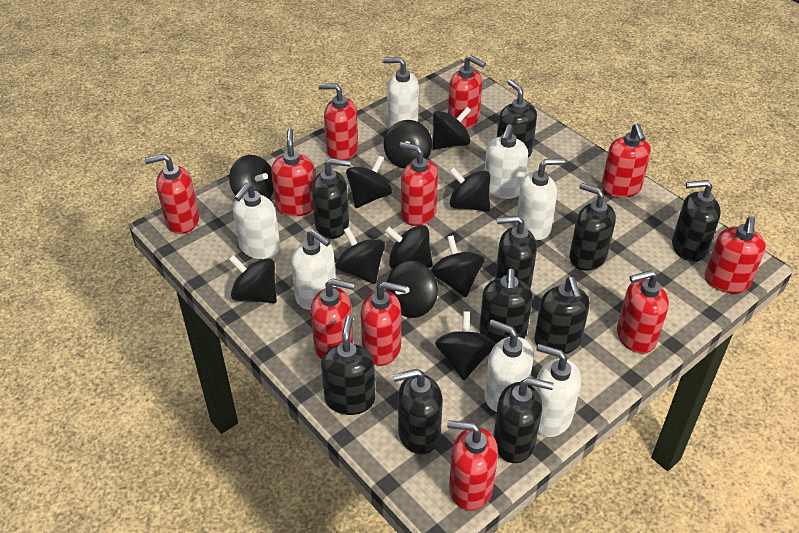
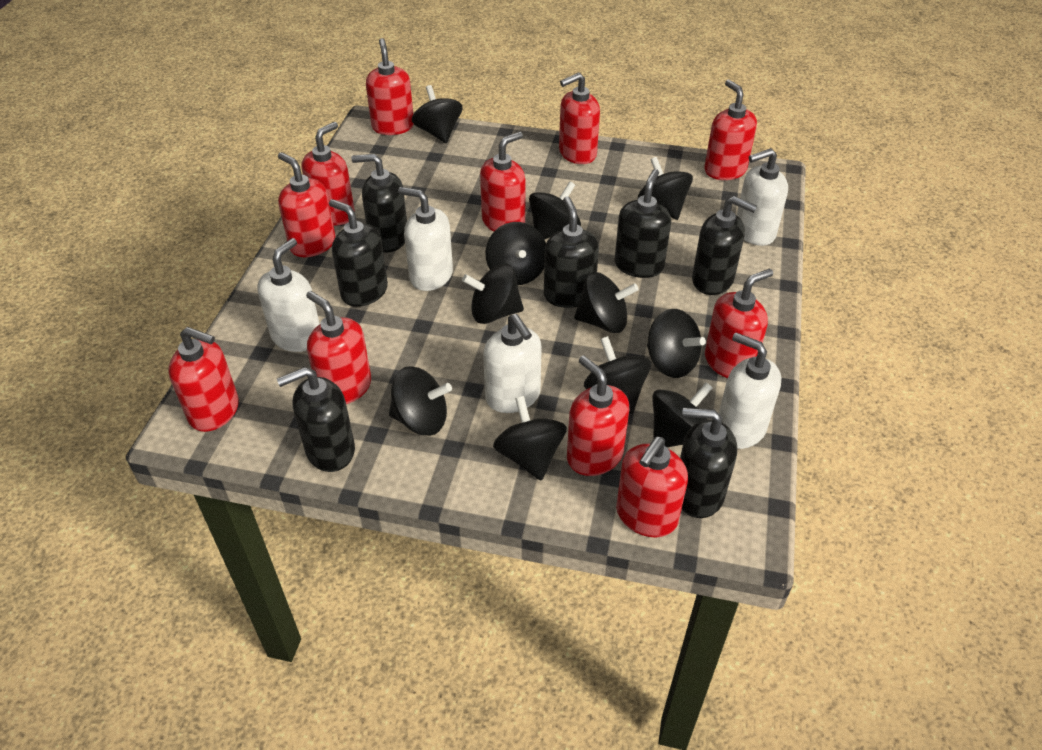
black soap dispenser: [312,158,351,239] [321,316,375,415] [393,369,443,455] [479,269,533,345] [493,377,554,463] [495,216,537,288] [497,80,537,158] [534,277,590,354] [570,183,616,271] [672,180,721,262] = 10 -> [277,367,355,472] [329,199,388,307] [352,154,407,253] [544,196,599,308] [615,169,671,278] [680,408,737,518] [692,196,757,295] = 7
white soap dispenser: [233,182,280,259] [291,229,336,310] [383,57,419,128] [484,124,528,199] [484,319,533,412] [516,158,565,240] [535,344,581,437] = 7 -> [257,238,320,352] [398,187,453,291] [483,314,542,413] [719,333,781,449] [737,148,788,246] = 5

